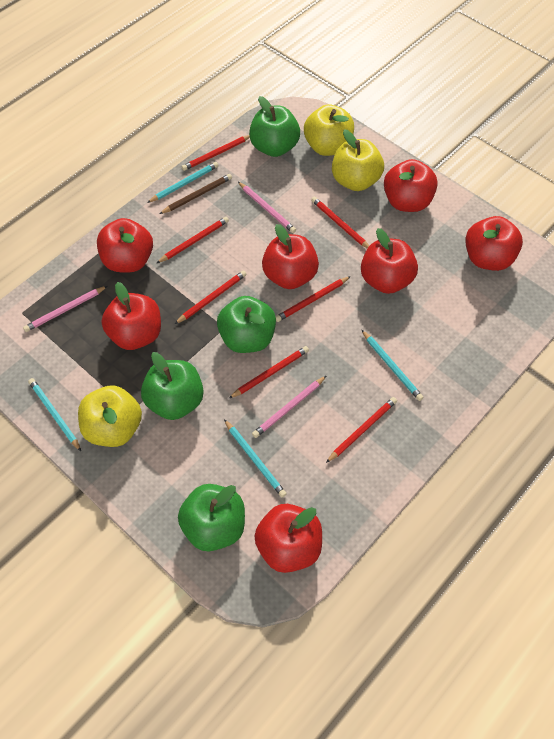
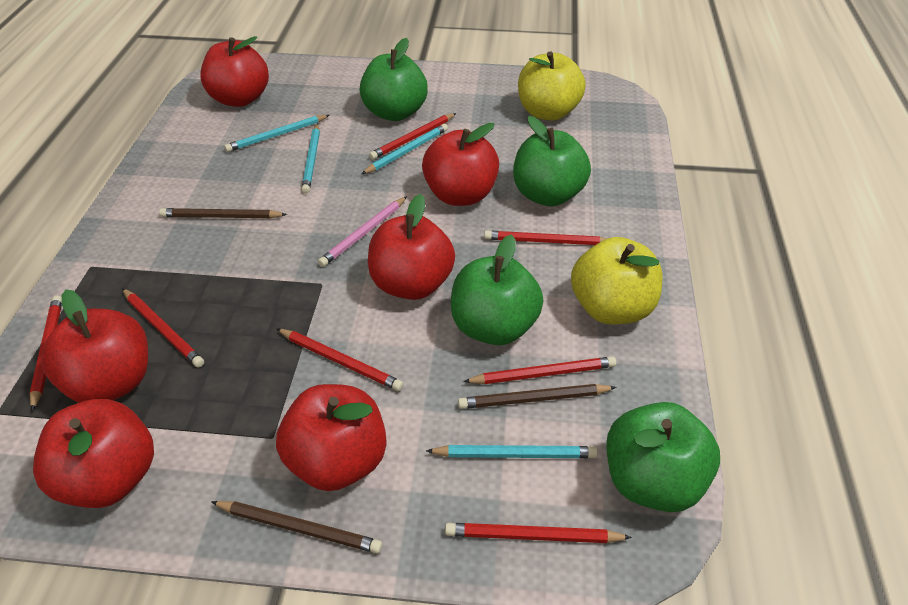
brown pencil: [160,174,232,214] = 1 -> [159,208,287,218] [212,501,382,553] [458,384,616,409] = 3
pink pencil: [23,286,107,332] [238,182,296,233] [252,376,326,438] = 3 -> [318,196,407,267] = 1
red apple: [97,218,153,272] [102,282,161,350] [254,504,322,573] [262,224,319,289] [361,228,418,294] [384,159,438,212] [465,216,523,271] = 7 -> [33,399,154,508] [41,289,148,403] [200,36,269,107] [276,384,386,491] [368,194,455,300] [422,123,499,206] = 6
yellow apple: [78,385,142,447] [304,104,354,156] [332,130,384,191] = 3 -> [518,51,586,121] [571,237,663,325] = 2

